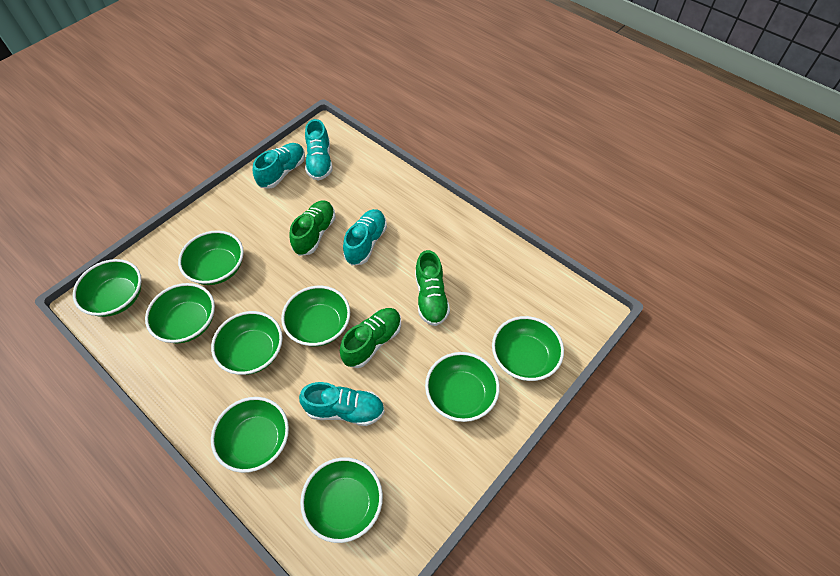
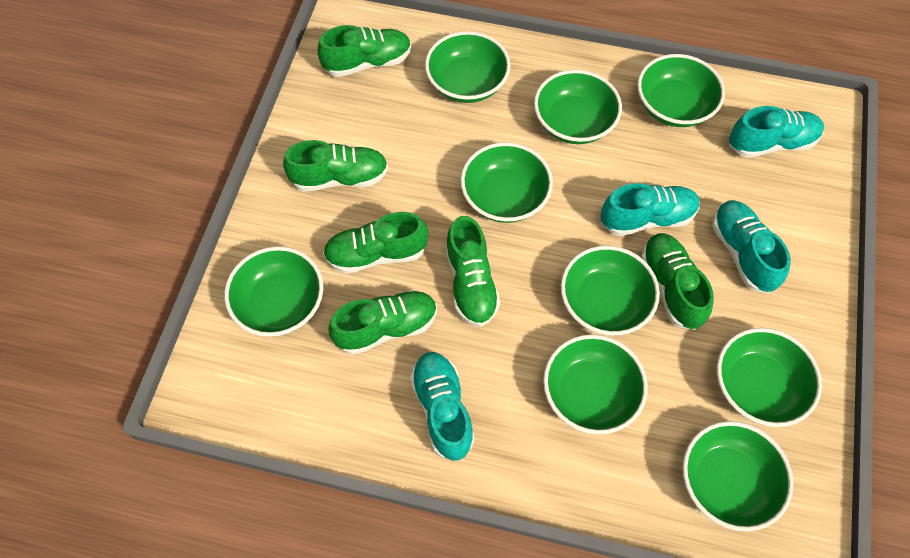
green shoe: [289,200,335,256] [340,308,401,368] [415,250,450,326] = 3 -> [283,140,388,191] [318,25,411,77] [323,212,428,274] [328,290,437,355] [445,216,500,327] [641,233,714,330] = 6

